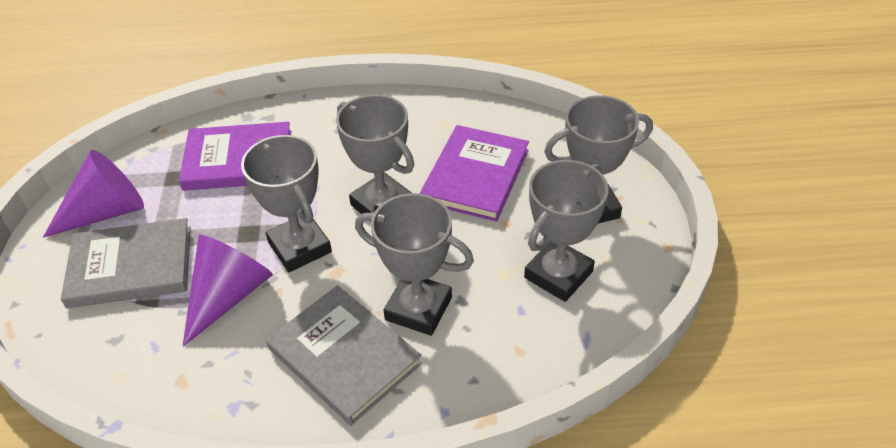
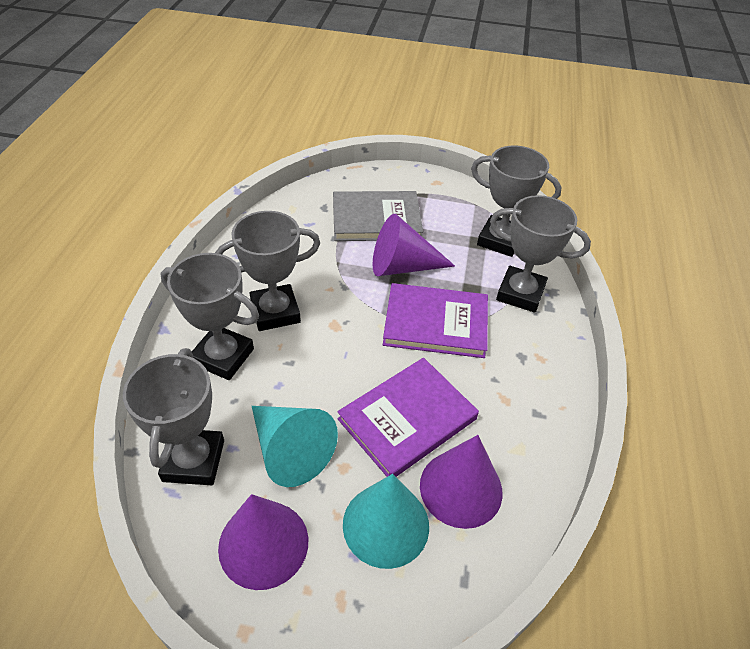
grey book: [61,218,191,308] [266,286,422,426] = 2 -> [333,191,423,241] = 1
purple cone: [43,150,144,238] [183,235,273,347] = 2 -> [218,494,308,590] [373,214,455,276] [420,435,503,529] = 3
turquoise cone: none = 0 -> [252,406,338,487] [343,474,429,569] = 2

